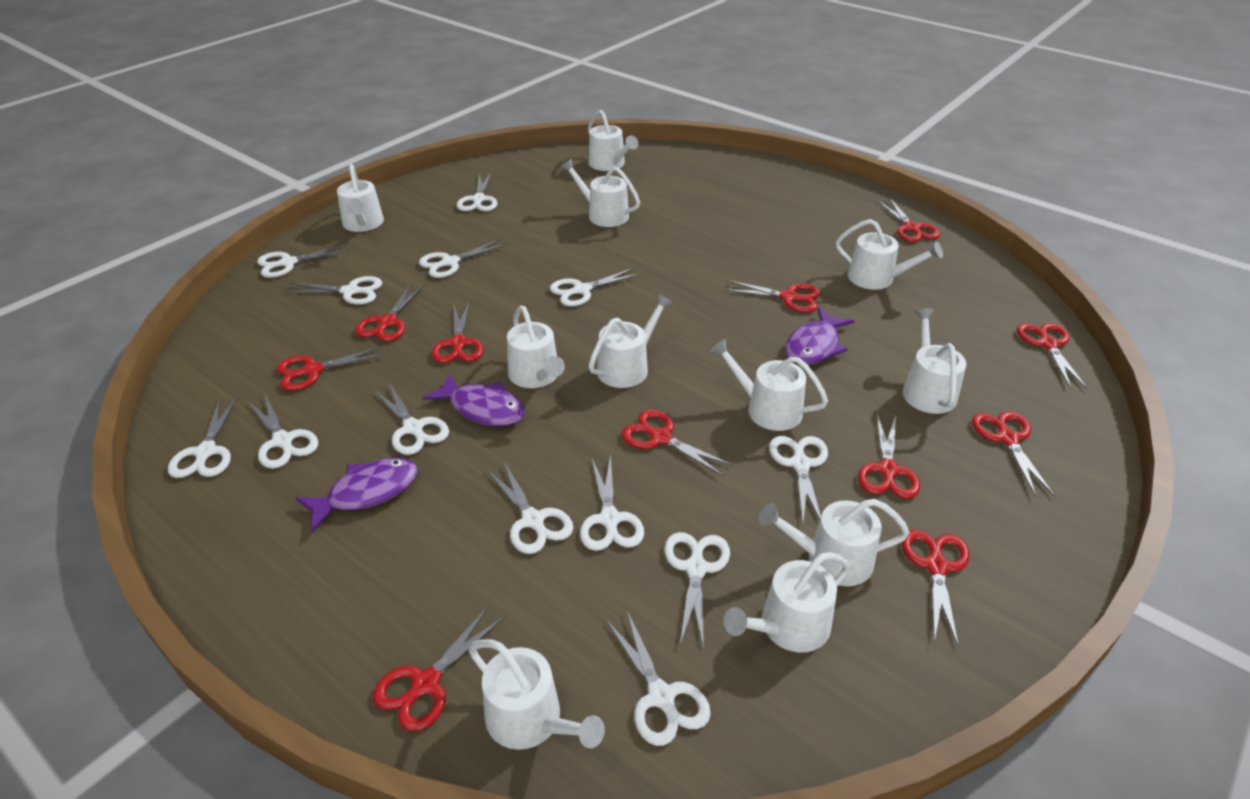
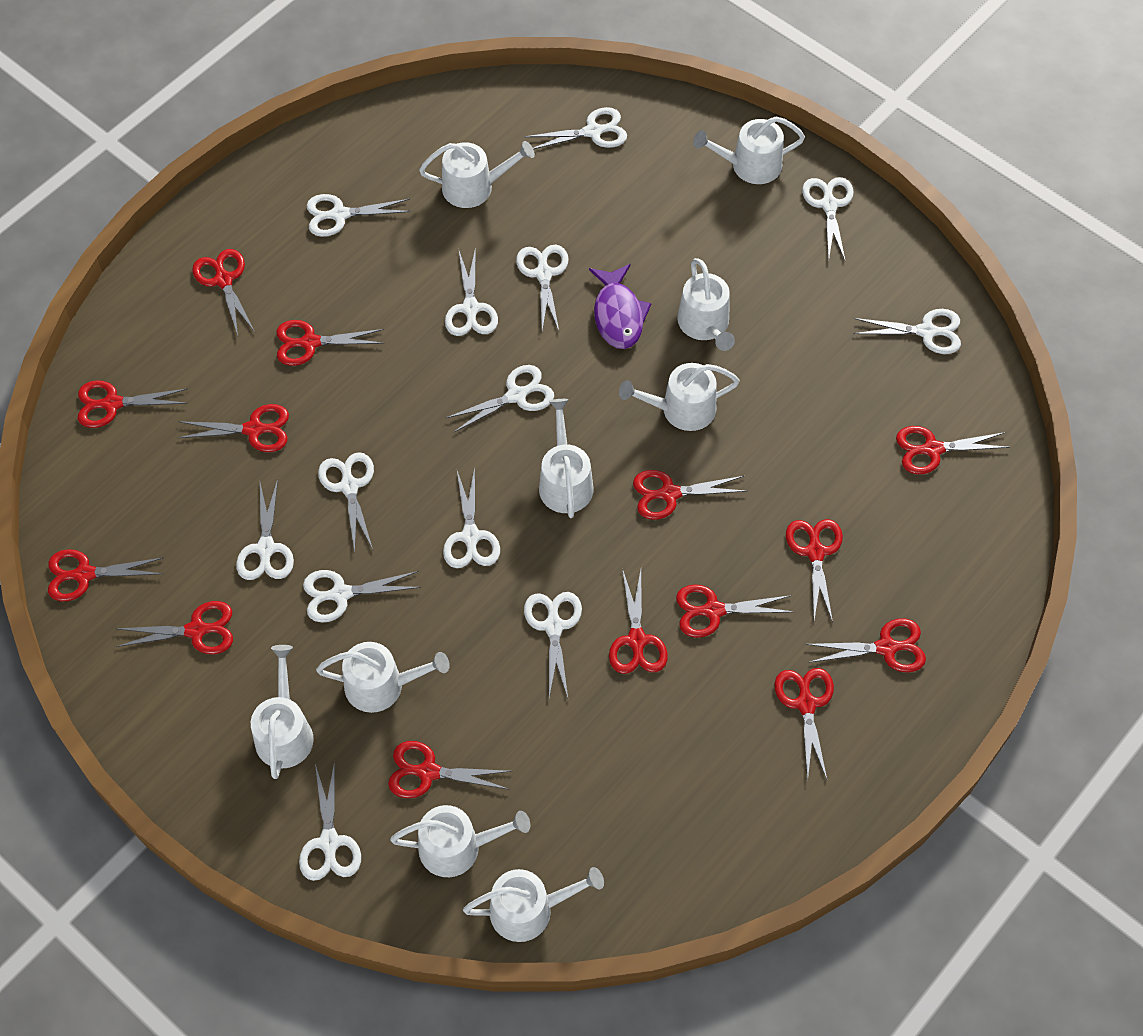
purple fish: [295,458,417,532] [422,373,525,426] [785,308,854,365] = 3 -> [589,264,651,349] = 1
red scissors: [276,346,386,391] [355,284,425,341] [373,605,505,732] [432,302,483,363] [621,410,734,476] [724,280,820,312] [858,414,920,499] [877,198,940,242] [902,530,970,647] [972,411,1055,497] [1017,323,1088,389] = 11 -> [48,549,164,601] [78,380,188,428] [115,601,233,654] [178,404,289,452] [192,249,255,335] [276,320,384,366] [388,741,512,798] [609,568,668,674] [633,470,746,520] [676,584,794,637] [775,668,834,780] [786,519,843,622] [806,619,926,672] [896,426,1010,474] = 14
white watering can: [337,164,384,232] [468,640,605,750] [507,306,565,388] [561,159,640,227] [588,110,638,171] [588,293,673,388] [710,339,828,431] [723,552,850,653] [758,499,910,586] [836,219,943,290] [903,308,966,414] = 11 -> [251,645,314,779] [316,642,450,713] [390,805,530,877] [419,141,535,208] [463,867,604,942] [539,399,593,518] [619,363,740,431] [677,258,735,351] [693,116,805,184] = 9

